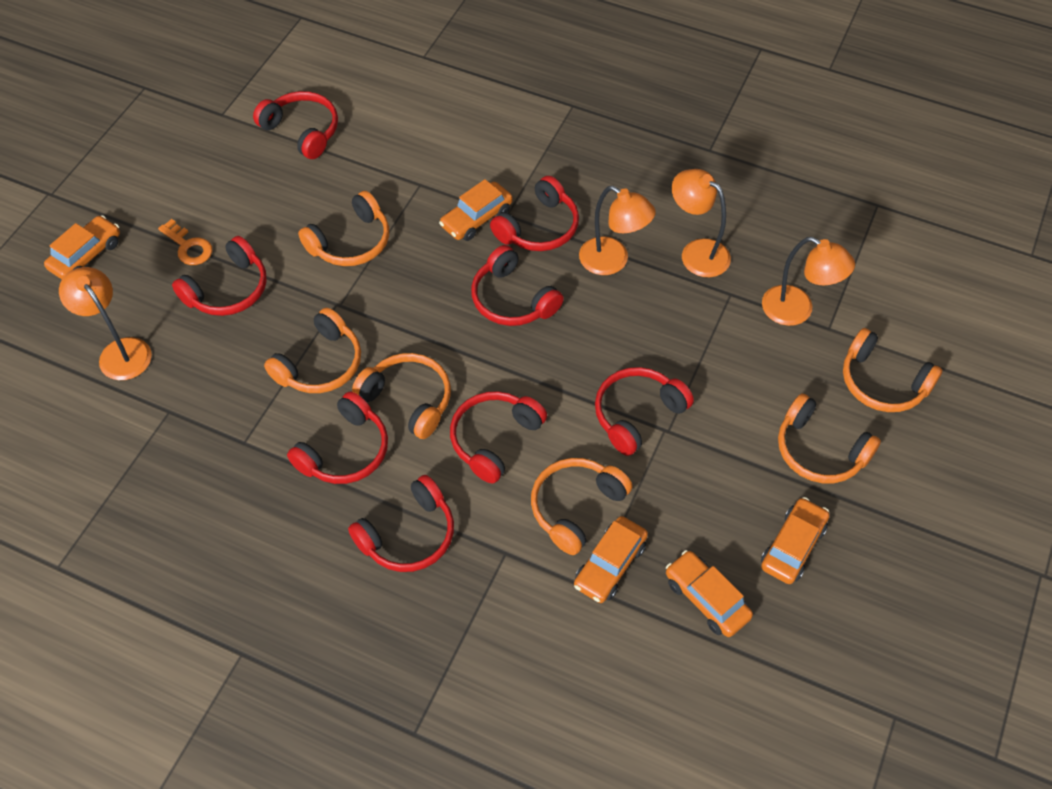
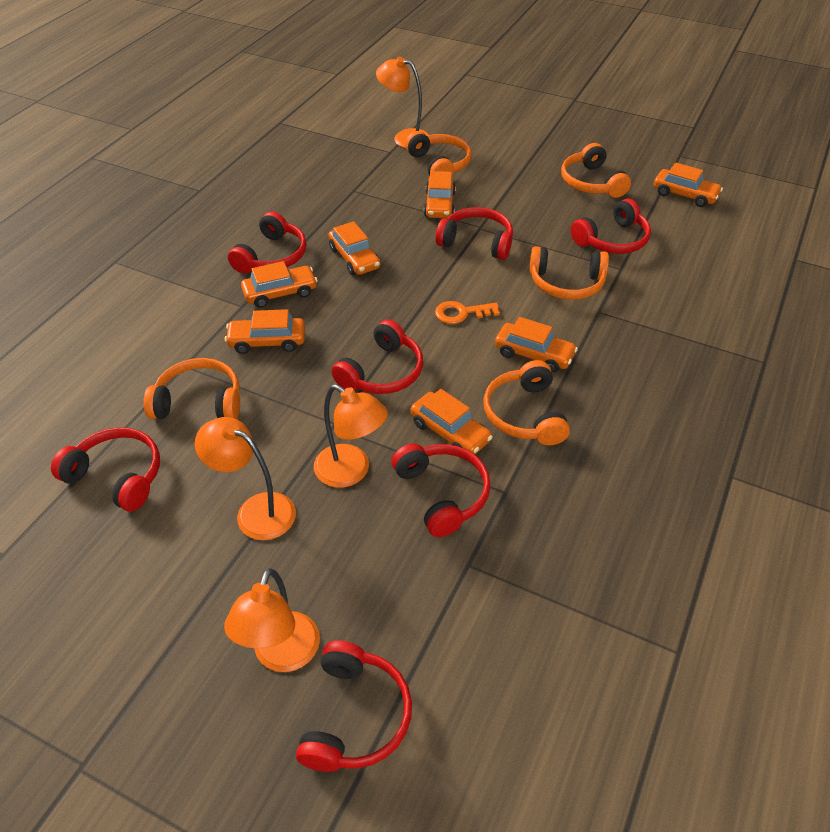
orange car: [44,215,120,279] [439,179,513,241] [574,516,648,603] [666,550,753,637] [761,497,830,584] = 5 -> [225,309,305,354] [241,261,318,308] [328,221,380,275] [410,389,493,455] [424,171,456,218] [495,317,578,373] [654,162,723,207] = 7
orange headphones: [264,308,361,393] [298,191,389,266] [352,353,451,439] [531,458,632,555] [778,393,881,483] [843,328,942,412] = 6 -> [143,358,240,419] [405,131,472,176] [483,360,570,445] [529,246,609,300] [561,143,631,198] = 5
red headphones: [172,236,267,316] [253,91,338,159] [287,391,388,484] [348,475,454,572] [450,391,547,484] [471,245,564,326] [490,176,579,251] [595,367,694,456] = 8 -> [51,427,160,511] [228,211,307,274] [296,641,412,772] [331,319,423,394] [392,443,491,537] [436,207,513,260] [571,199,651,254] = 7

